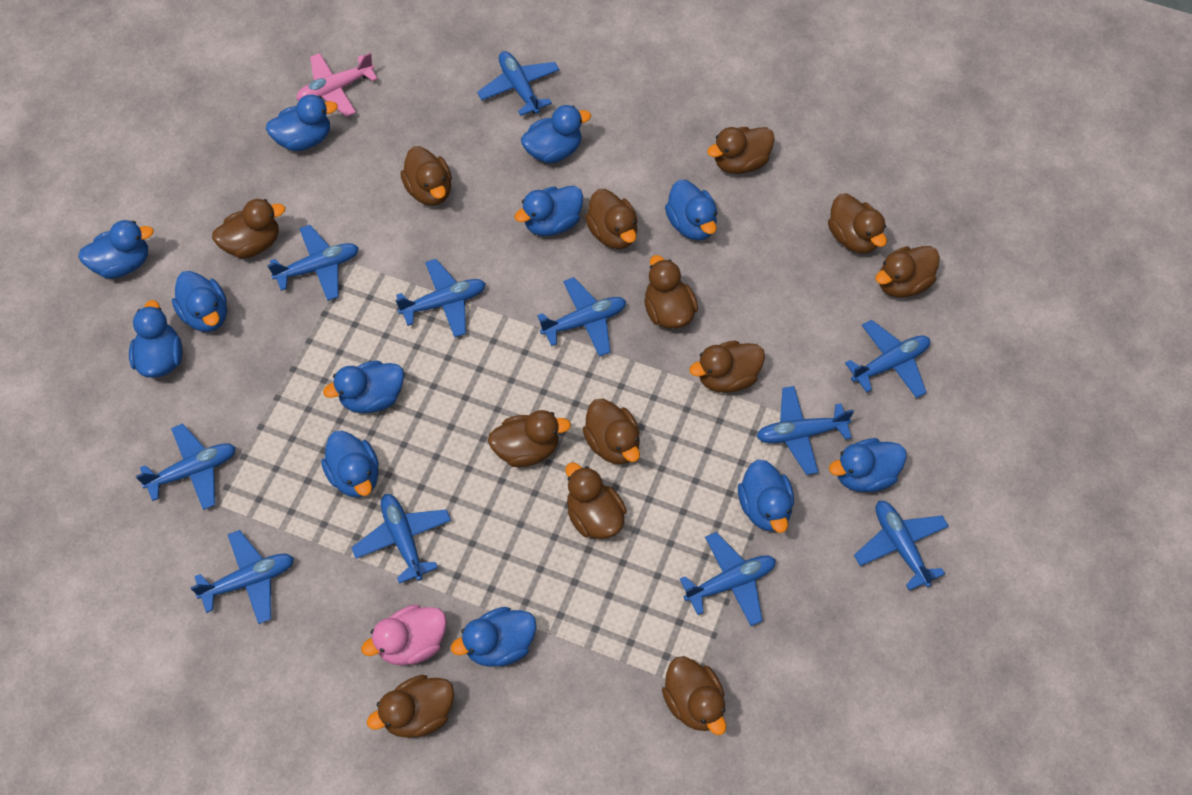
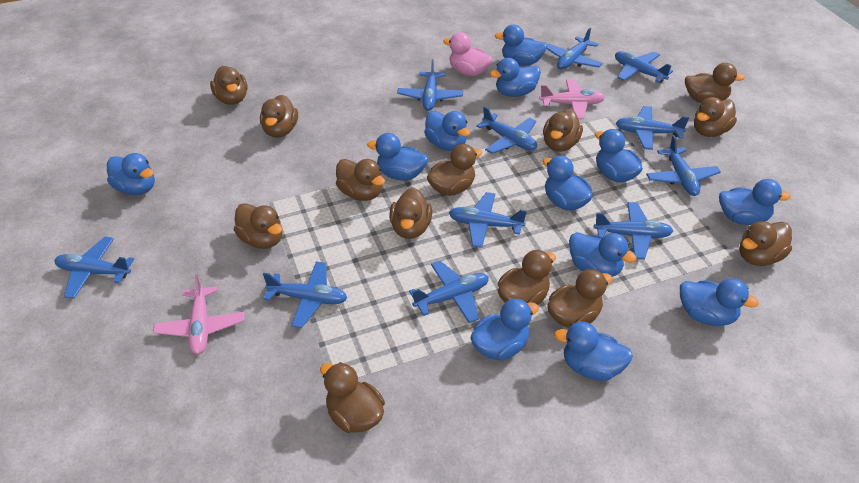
pink plane: [296,53,378,117] = 1 -> [153,274,244,354] [540,79,605,119] = 2

